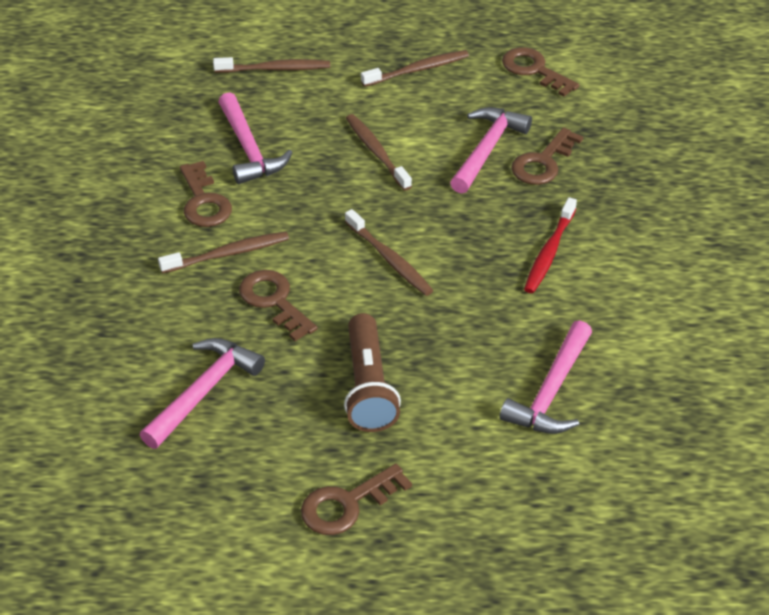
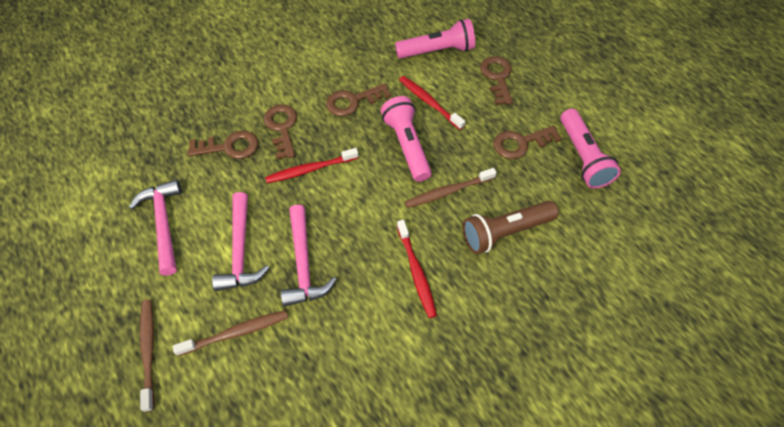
brown toothbrush: [158,231,289,273] [213,57,330,73] [345,209,434,296] [346,114,412,191] [361,50,469,87] = 5 -> [140,299,155,412] [173,310,288,356] [405,168,497,208] = 3
pink flashlight: none = 0 -> [381,96,432,182] [395,19,475,59] [561,109,621,189] = 3
pink hammer: [140,338,265,449] [218,92,293,184] [450,107,532,194] [500,320,592,434] = 4 -> [129,179,182,275] [212,192,269,291] [281,204,336,307] = 3
red toothbrush: [524,197,577,293] = 1 -> [265,148,359,183] [397,220,437,318] [399,76,465,130] = 3

